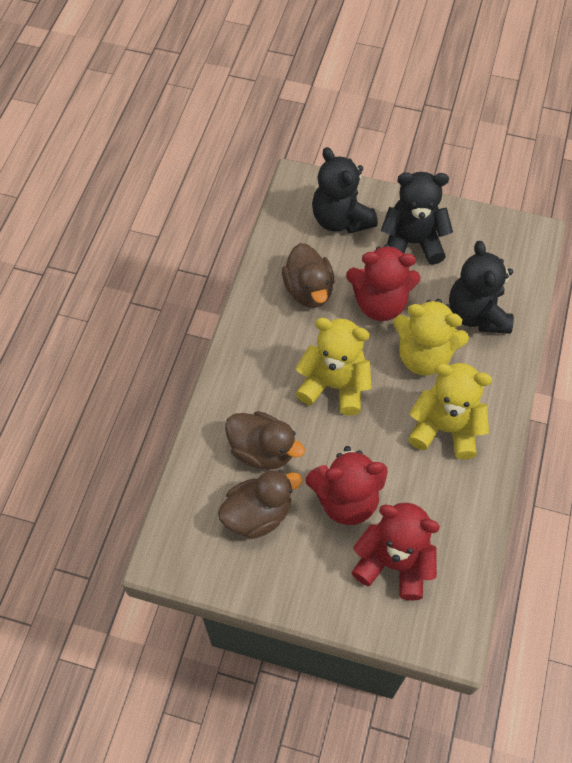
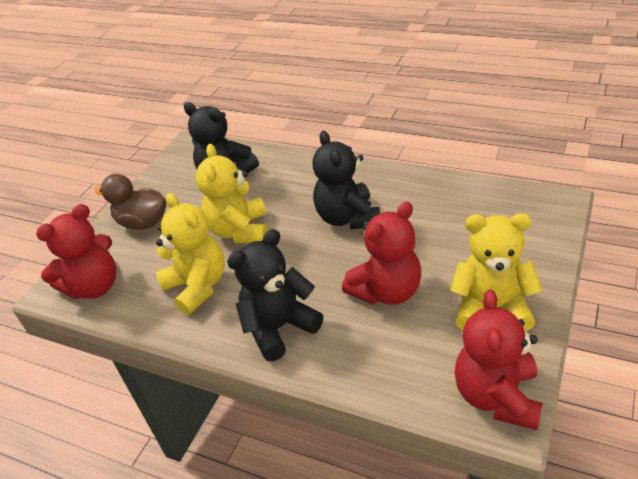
brown duck: [218,470,303,539] [225,411,305,470] [282,243,334,308] = 3 -> [95,174,167,230] = 1

